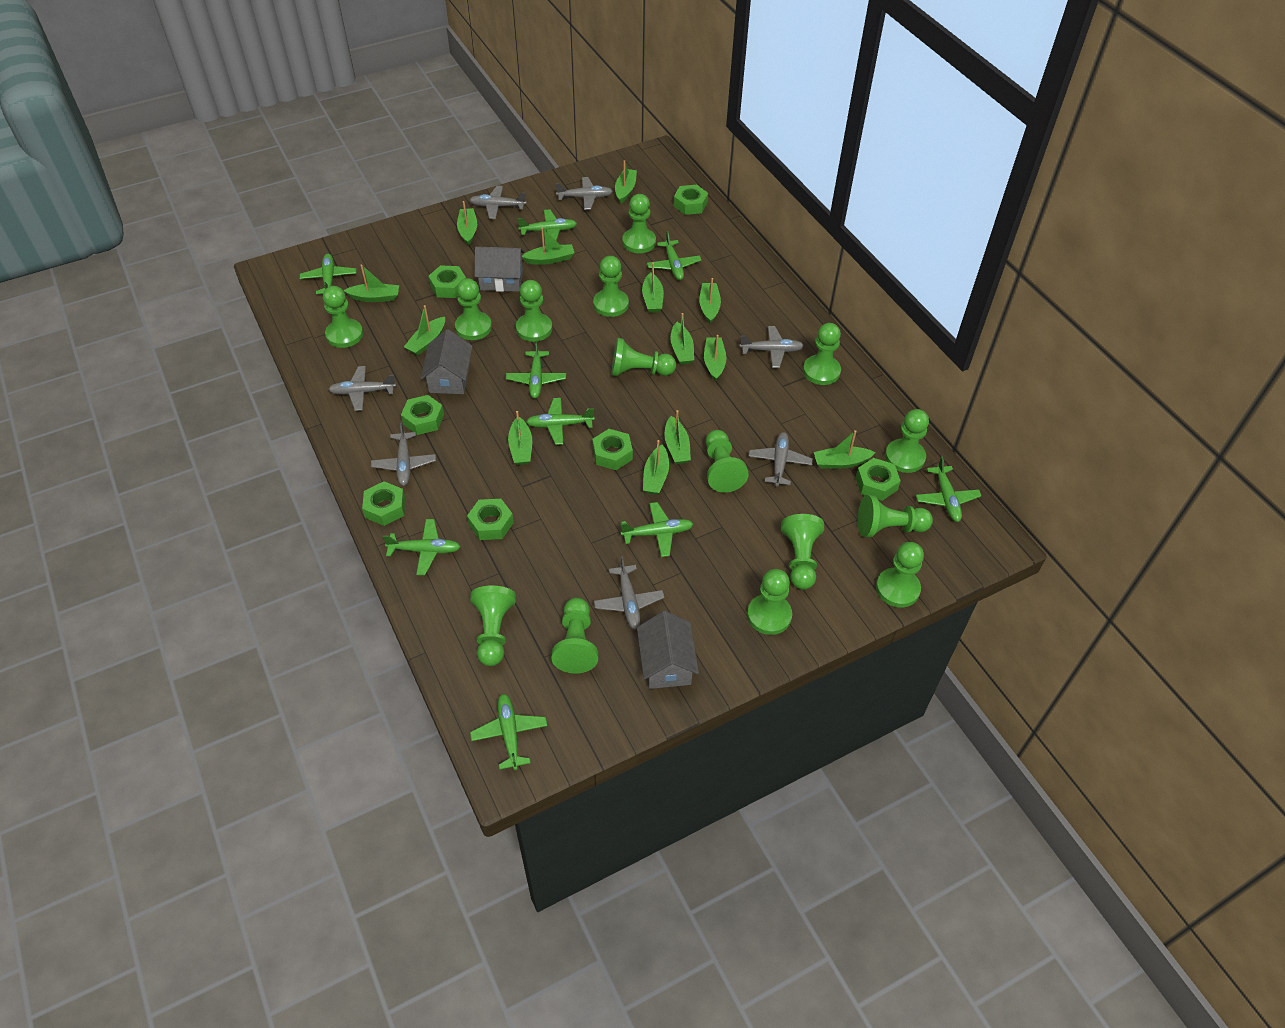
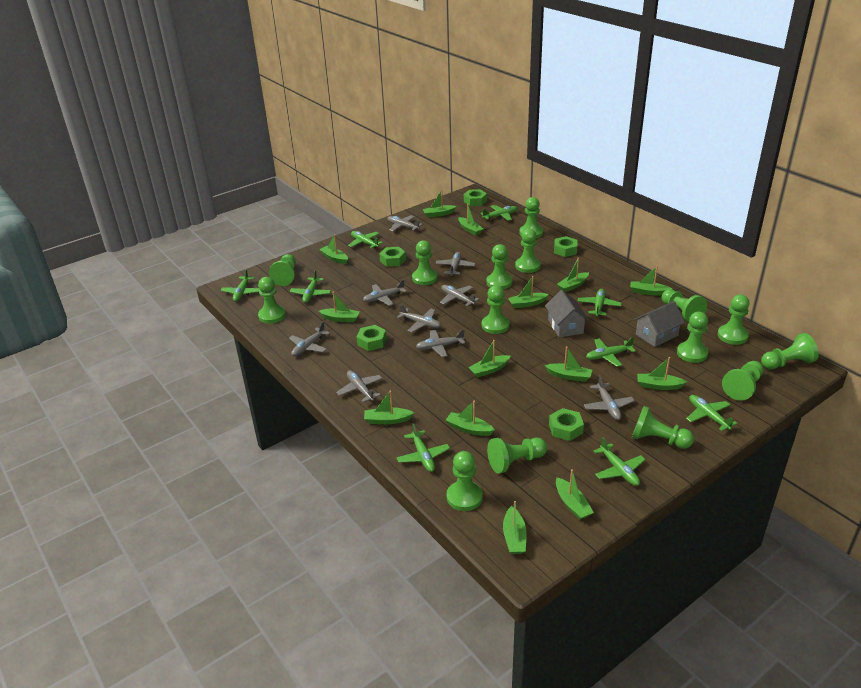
green boat: [343,265,399,302] [404,305,445,355] [457,201,477,246] [508,411,532,465] [522,227,574,265] [615,160,637,204] [642,262,664,313] [643,440,669,495] [664,410,691,464] [670,313,694,365] [699,278,721,324] [704,335,726,381] [814,430,876,469] = 13 -> [319,234,348,264] [319,291,360,322] [364,391,414,424] [422,190,457,217] [446,401,495,436] [458,204,483,236] [468,340,510,378] [503,501,527,554] [508,276,549,308] [545,346,592,382] [556,469,594,520] [557,258,589,292] [630,266,673,295] [637,357,687,390] = 14
green nut: [362,481,405,526] [401,395,444,435] [428,265,466,298] [467,499,514,540] [592,429,633,470] [673,185,708,215] [856,458,901,501] = 7 -> [357,325,387,351] [379,247,406,267] [464,189,487,206] [549,408,584,441] [554,236,578,257] = 5
grey house: [421,329,473,394] [475,247,525,292] [637,611,699,689] = 3 -> [545,290,589,338] [633,301,685,347] = 2
grey plane: [328,366,396,411] [371,423,436,486] [469,186,526,219] [556,177,613,210] [594,556,664,630] [740,326,804,368] [749,432,813,487] = 7 -> [289,322,330,356] [336,370,383,402] [363,280,407,306] [387,215,423,231] [397,305,441,332] [416,329,465,357] [435,252,475,276] [440,285,479,306] [584,375,635,420] = 9

